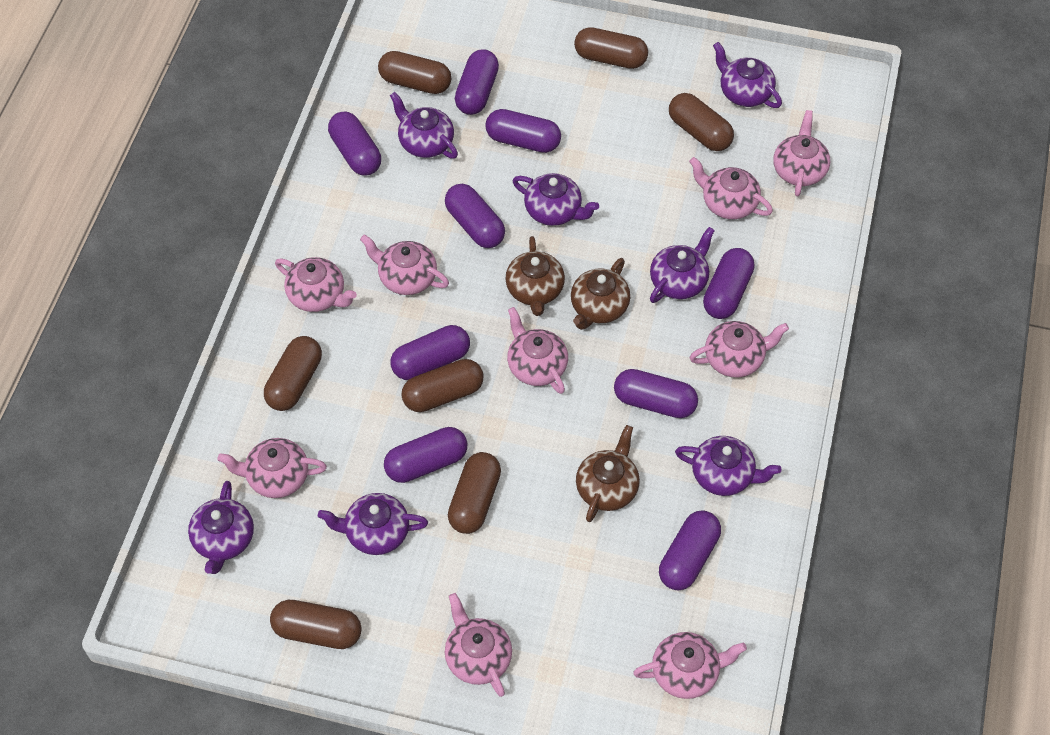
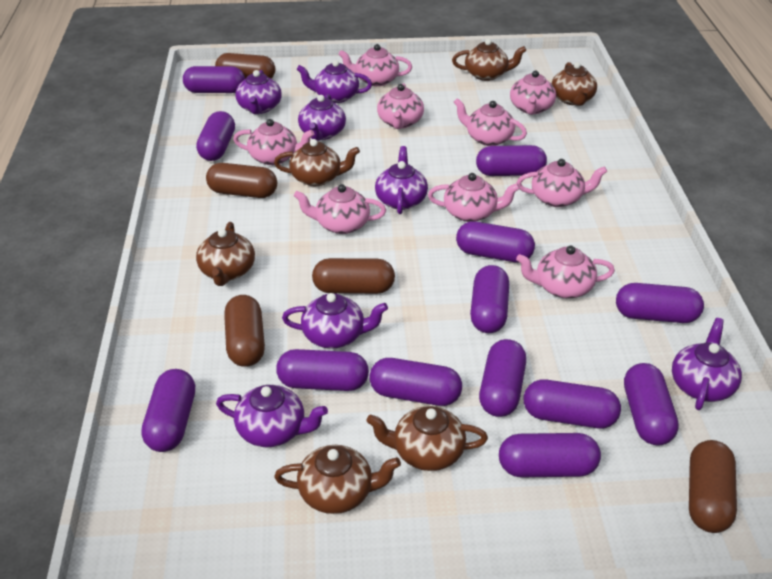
brown capsule: [264,336,322,411] [270,600,362,649] [378,51,451,94] [401,359,484,412] [448,452,501,534] [574,27,648,69] [669,93,734,151] = 7 -> [206,163,277,198] [215,53,275,79] [224,295,265,367] [312,258,395,294] [689,440,737,533] = 5
brown teapot: [506,236,565,316] [571,258,630,330] [576,425,640,522] = 3 -> [196,222,255,286] [274,139,360,186] [274,445,401,514] [366,406,488,471] [452,39,526,81] [552,62,597,106] = 6
purple capsule: [328,112,381,176] [384,427,468,483] [390,325,470,380] [445,184,505,248] [455,49,499,115] [485,109,561,153] [614,369,698,418] [659,510,721,590] [703,248,755,319] = 9 -> [141,369,195,452] [183,66,245,93] [196,111,235,161] [276,349,369,391] [369,358,462,406] [456,221,535,262] [470,265,509,333] [476,145,547,176] [479,339,526,417] [499,433,601,477] [524,380,621,428] [616,283,704,323] [624,363,679,446] = 13

